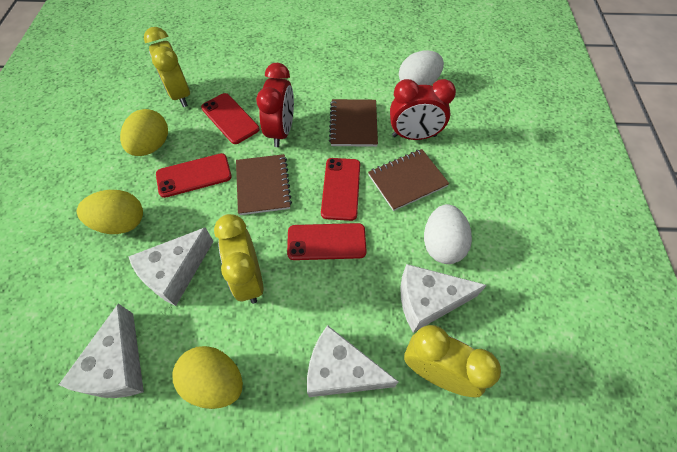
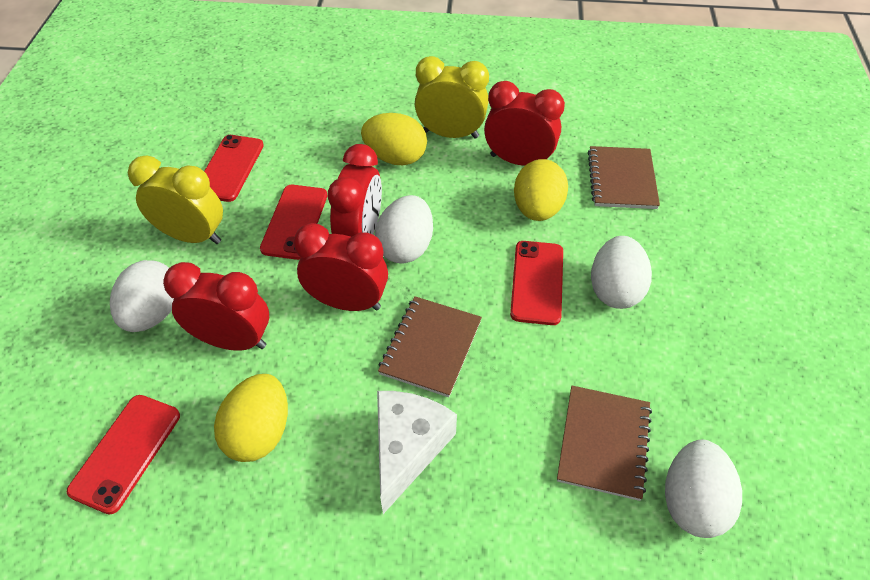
red clock: [256,63,294,147] [390,79,456,140] = 2 -> [163,262,269,351] [294,223,388,311] [328,144,382,237] [484,81,565,166] = 4
white cheese: [59,303,144,398] [128,227,214,306] [307,325,399,397] [400,264,487,333] = 4 -> [377,391,457,514] = 1
white egg: [399,50,444,85] [424,204,472,264] = 2 -> [110,260,174,332] [375,195,433,264] [591,236,652,309] [665,440,742,538] = 4
yellow clock: [144,27,190,107] [214,214,264,304] [404,325,501,397] = 3 -> [128,155,223,244] [415,56,489,138] = 2

